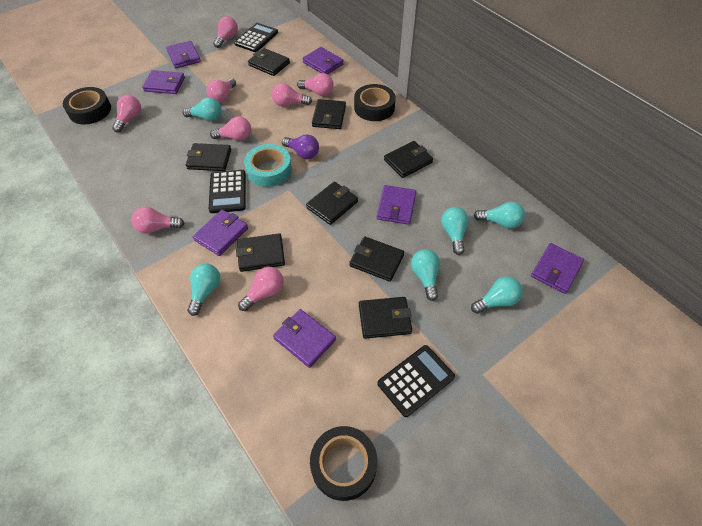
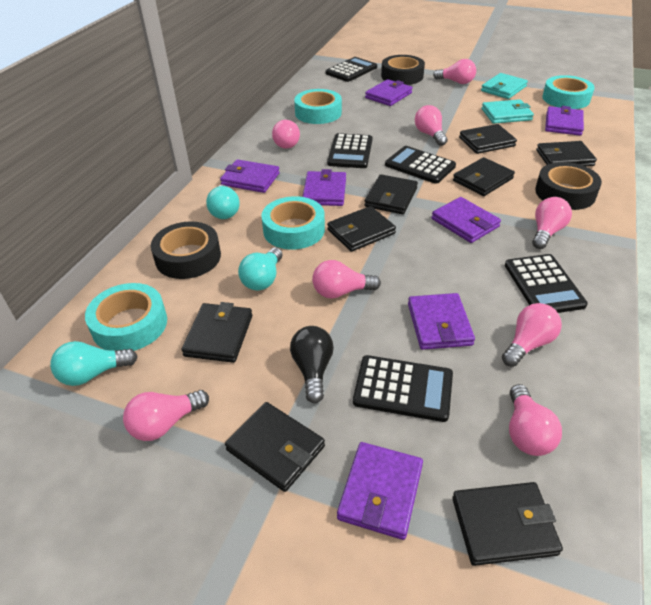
black calculator: [209,170,246,213] [234,23,278,52] [377,345,455,417] = 3 -> [326,57,377,82] [327,133,373,168] [353,355,453,422] [385,146,456,184] [505,254,588,313] = 5
black light bulb: none = 0 -> [290,326,334,403] = 1
purple light bulb: [282,134,319,159] = 1 -> none = 0
turquoise light bulb: [183,97,222,121] [187,264,220,316] [411,249,440,301] [441,207,469,255] [471,276,523,314] [474,202,525,229] = 6 -> [50,341,138,386] [206,185,239,219] [238,247,283,291] = 3
turquoise tape: [244,144,292,187] = 1 -> [85,283,167,351] [261,196,325,249] [294,89,342,124] [542,75,595,109] = 4
turquoise wallet: none = 0 -> [481,73,528,99] [482,99,534,124] = 2

